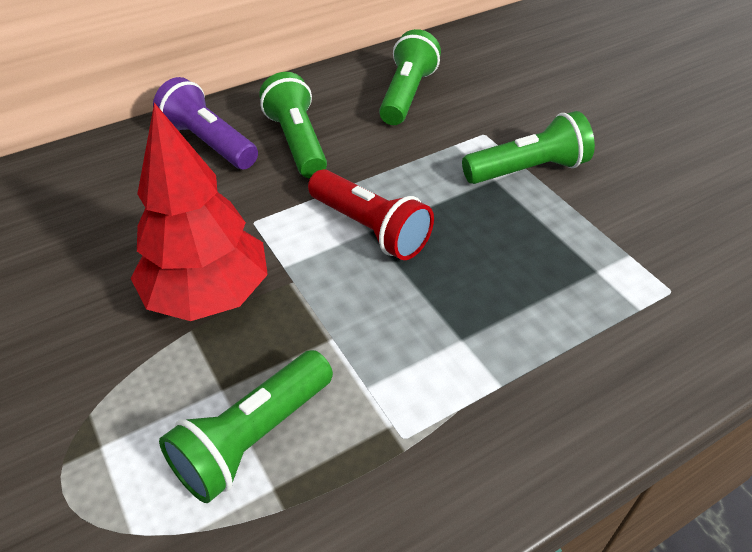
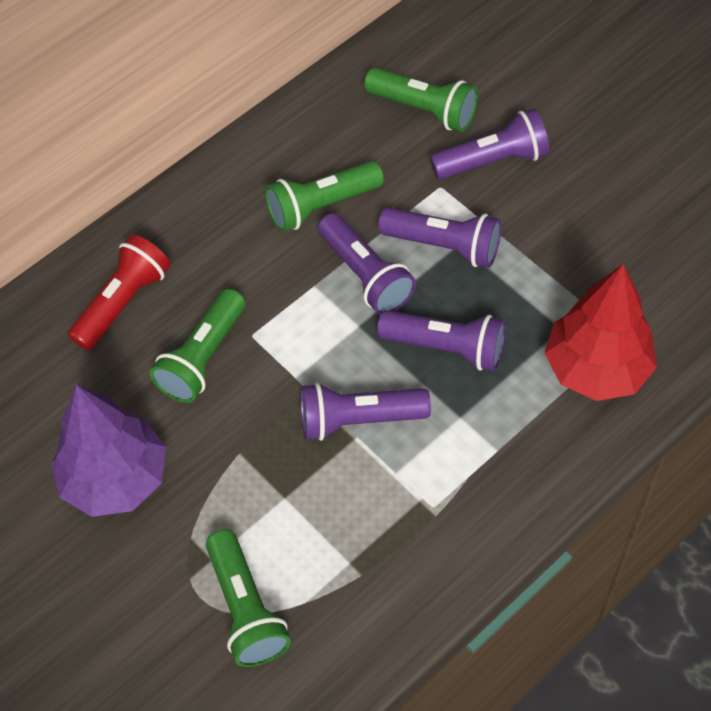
purple flashlight: [153,77,258,169] = 1 -> [301,382,431,441] [318,213,416,314] [377,310,506,371] [378,207,501,268] [430,108,549,180] = 5
purple tree: none = 0 -> [51,385,166,517] = 1

